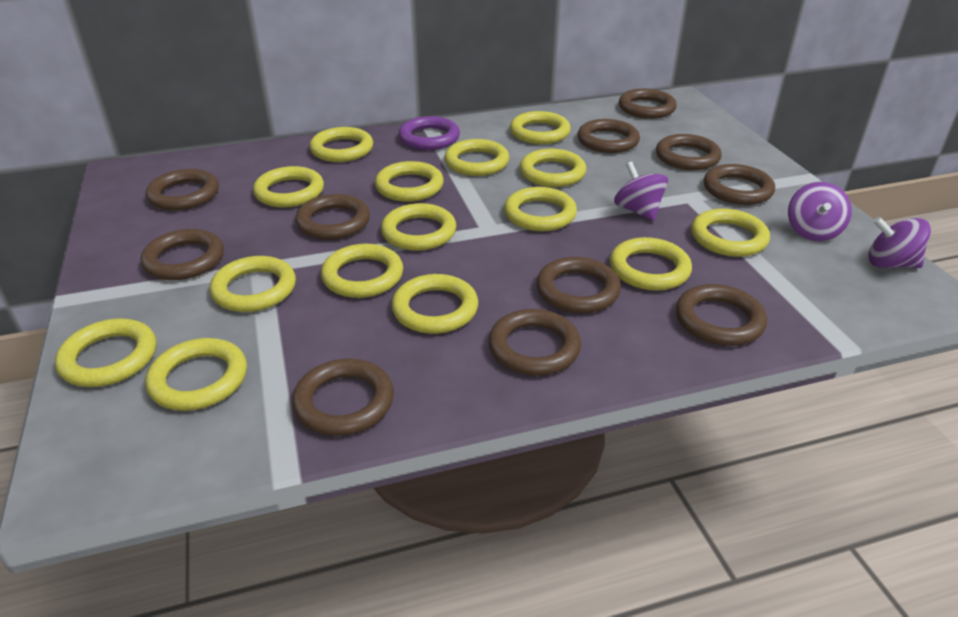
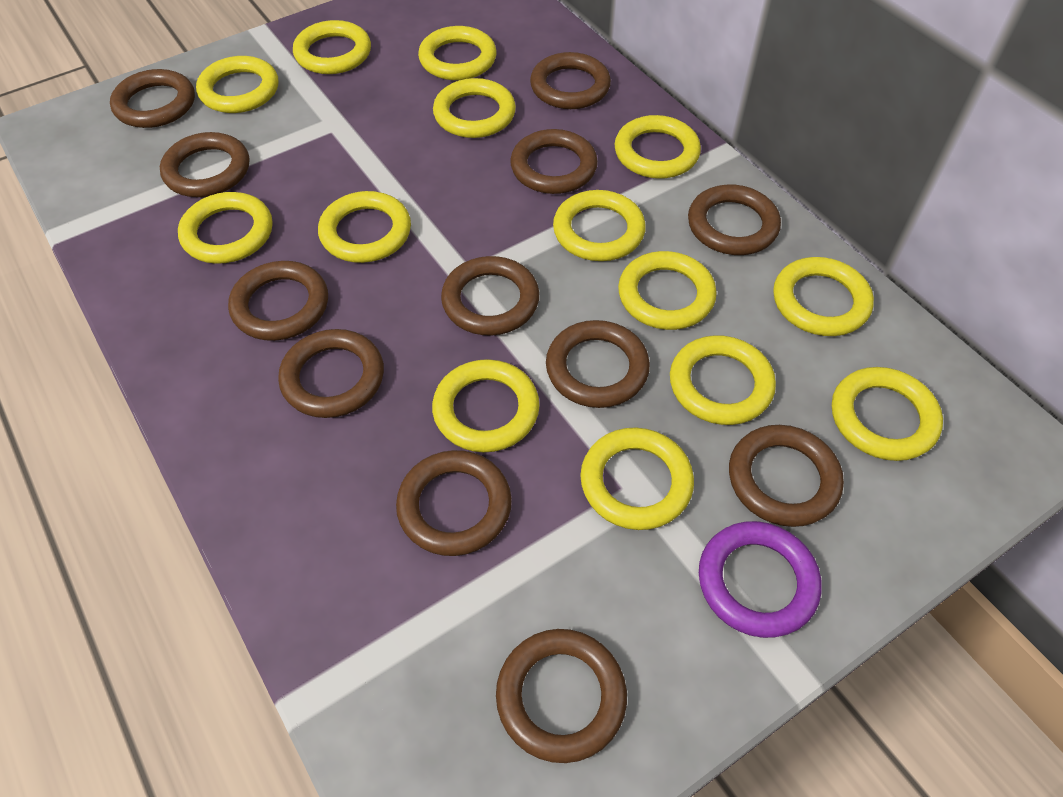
brown ring: [141,229,224,280] [146,169,219,211] [292,359,394,436] [295,194,370,240] [488,309,581,376] [536,257,621,313] [577,119,640,153] [619,89,677,119] [656,134,722,170] [676,284,767,346] [704,164,775,205] = 11 -> [110,69,195,128] [160,132,249,197] [228,261,328,341] [278,329,384,418] [396,450,512,556] [441,256,539,336] [496,629,627,763] [510,129,598,194] [530,52,611,109] [546,320,650,408] [688,185,781,255] [729,425,844,527] = 12
purple spinning top: [614,162,668,221] [788,182,852,241] [868,217,931,268] = 3 -> none = 0
yellow ring: [55,318,156,387] [145,338,247,411] [210,256,296,312] [253,166,324,208] [310,127,373,162] [321,244,403,298] [375,161,444,202] [381,203,457,251] [391,274,478,334] [444,139,509,176] [504,187,577,231] [510,111,571,144] [520,149,586,187] [610,237,692,291] [691,209,770,257] = 15 -> [178,192,272,264] [196,56,278,113] [293,20,371,74] [318,191,411,263] [418,26,497,80] [432,359,540,452] [433,78,516,138] [553,190,646,261] [580,428,694,530] [614,115,701,179] [618,251,717,330] [670,335,776,425] [773,257,874,336] [832,367,943,461] = 14

